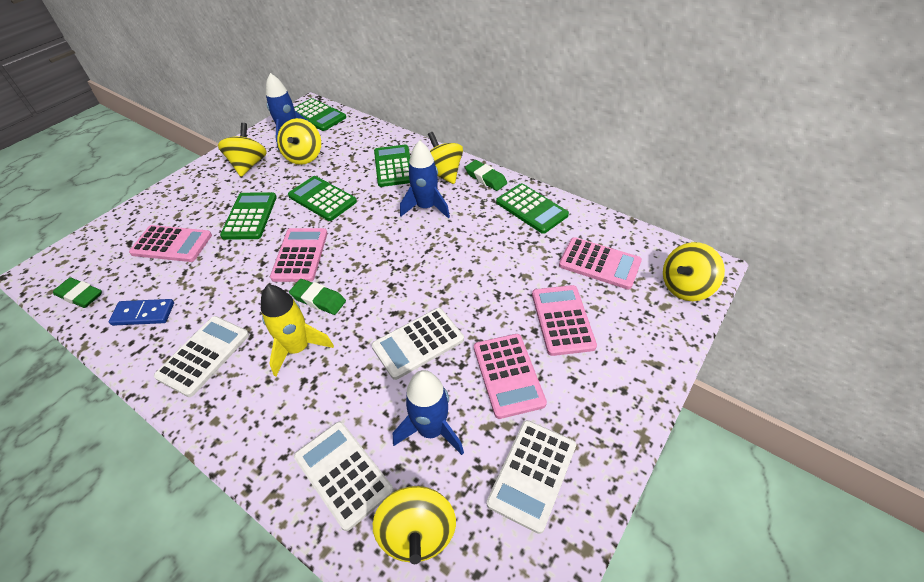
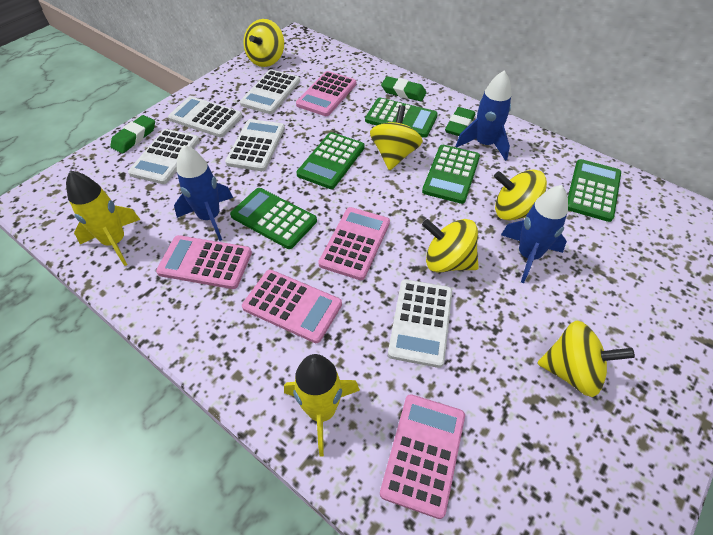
blue domino: [109,299,174,326] = 1 -> none = 0
white calculator: [154,316,249,397] [294,422,394,531] [372,308,464,380] [487,420,576,534] = 4 -> [128,129,200,184] [168,96,242,137] [225,119,285,171] [240,69,300,114] [388,279,452,368] = 5
yellow rocket: [261,285,334,377] = 1 -> [66,170,141,266] [284,354,360,456] = 2

